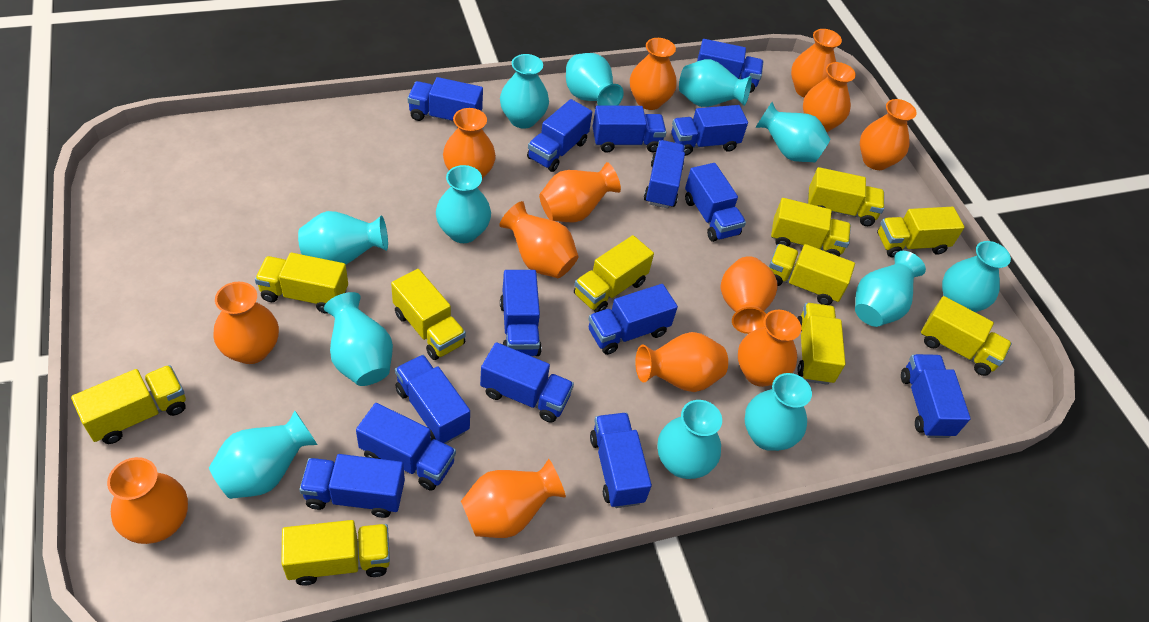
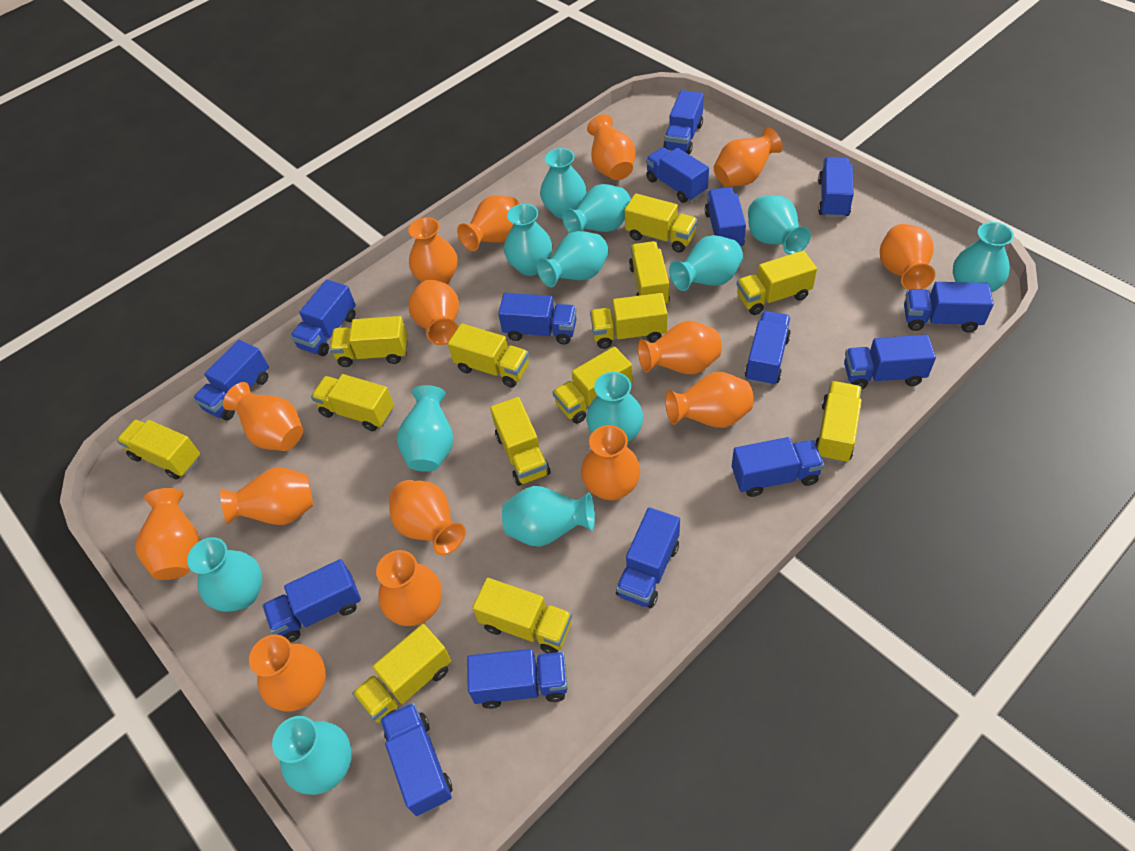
orange vase: [107,457,188,544] [213,282,279,364] [443,108,496,179] [461,459,566,538] [499,201,579,278] [539,162,621,222] [630,38,677,110] [635,332,728,392] [721,256,778,334] [738,310,801,387] [791,29,842,97] [803,62,856,132] [860,99,917,170] = 13 -> [135,488,200,580] [220,467,313,525] [223,382,303,451] [249,635,326,712] [376,550,442,626] [389,480,466,555] [408,217,457,285] [409,280,459,345] [457,195,520,251] [581,425,640,501] [587,114,636,180] [638,321,722,374] [665,372,754,428] [714,127,783,187] [880,224,935,290] = 15
yellow truck: [71,365,186,444] [255,253,348,314] [281,520,390,586] [391,269,466,360] [574,235,654,313] [769,244,855,305] [771,198,851,257] [797,303,846,385] [808,167,884,226] [877,207,965,257] [921,296,1012,376] = 11 -> [117,419,200,480] [311,374,394,431] [330,316,408,367] [352,624,451,723] [448,323,529,388] [472,578,572,654] [490,397,550,486] [553,346,633,424] [590,293,667,349] [625,193,697,253] [629,241,670,303] [736,250,817,315] [815,381,862,463] = 13

